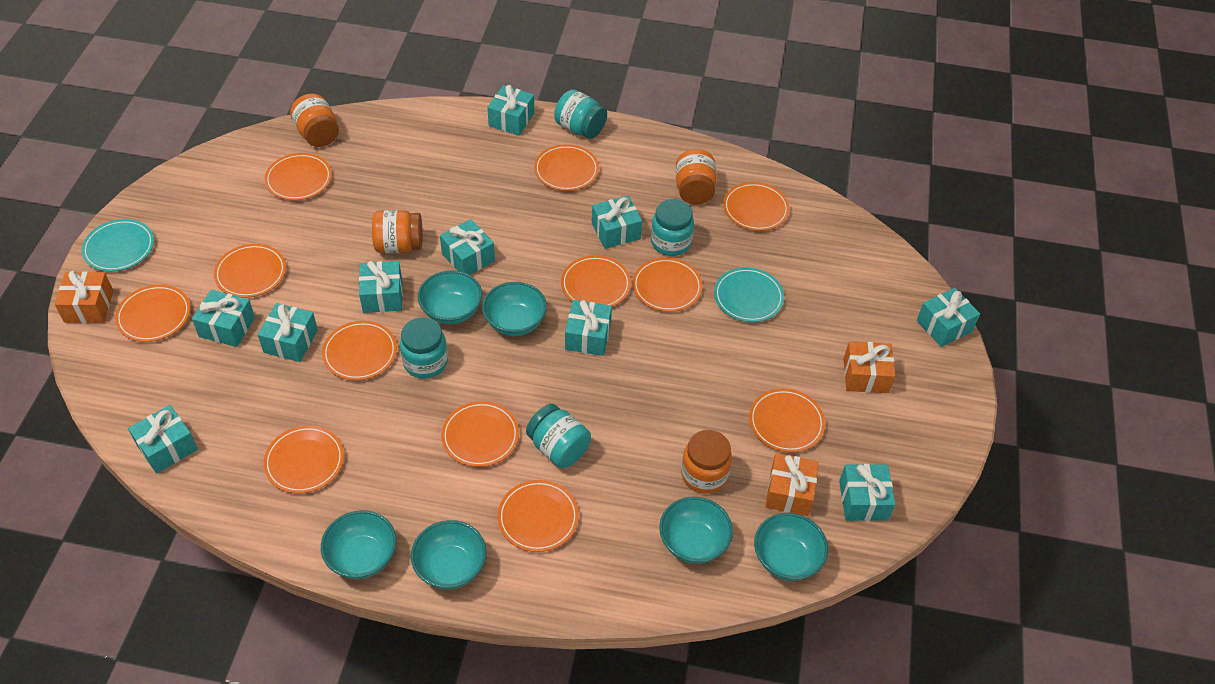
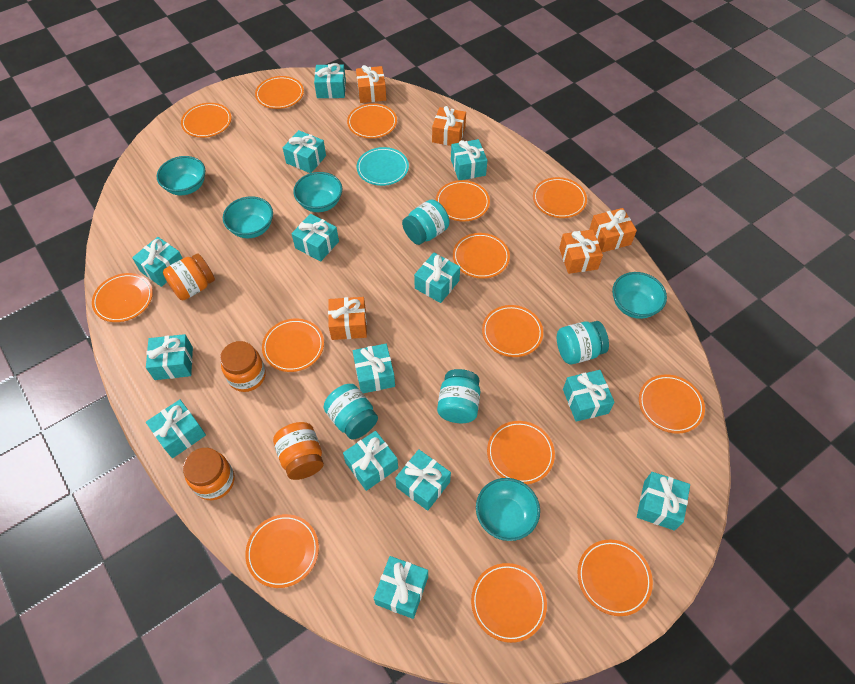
orange gift: [55,271,113,323] [765,453,819,516] [843,341,895,393] = 3 -> [328,297,367,340] [356,65,386,103] [432,106,466,146] [559,230,603,274] [589,208,637,252] = 5
orange plate: [115,285,190,342] [214,244,286,298] [263,425,344,494] [265,153,332,201] [322,321,397,380] [441,401,519,467] [498,480,579,552] [534,144,599,191] [561,255,631,307] [633,258,703,312] [723,182,789,231] [749,388,825,453] = 12 -> [92,273,153,322] [181,103,232,138] [245,514,319,588] [255,76,304,109] [262,319,324,372] [347,103,397,139] [436,180,490,222] [453,233,510,279] [471,563,547,643] [482,305,543,357] [487,421,555,484] [533,177,587,218] [578,540,653,616] [639,374,705,434] = 14
turquoise bowl: [321,510,396,579] [411,520,487,590] [418,270,482,325] [482,282,547,336] [659,497,733,564] [754,513,828,581] = 6 -> [156,156,206,196] [223,196,273,238] [293,172,342,212] [476,478,540,541] [612,272,667,319] = 5
turquoise gift: [128,405,198,474] [192,290,255,347] [258,303,318,362] [359,261,403,313] [440,219,495,275] [487,85,534,136] [565,300,612,356] [592,196,642,249] [839,464,895,521] [917,288,980,347] = 10 -> [132,237,183,287] [146,334,193,380] [146,399,206,458] [283,130,326,173] [291,214,339,262] [314,63,346,98] [343,431,398,491] [353,344,395,393] [374,556,428,619] [395,449,451,511] [414,253,460,303] [451,139,488,180] [563,370,615,422] [637,472,690,531] = 14
turquoise plate: [82,219,154,272] [714,267,784,322] = 2 -> [356,147,409,186] = 1

